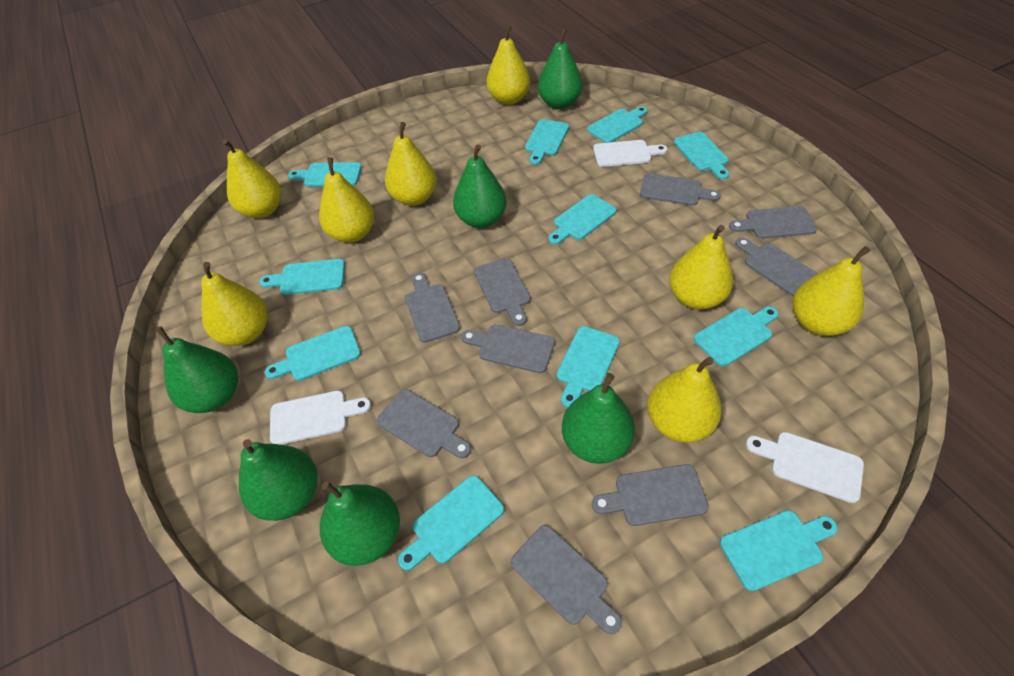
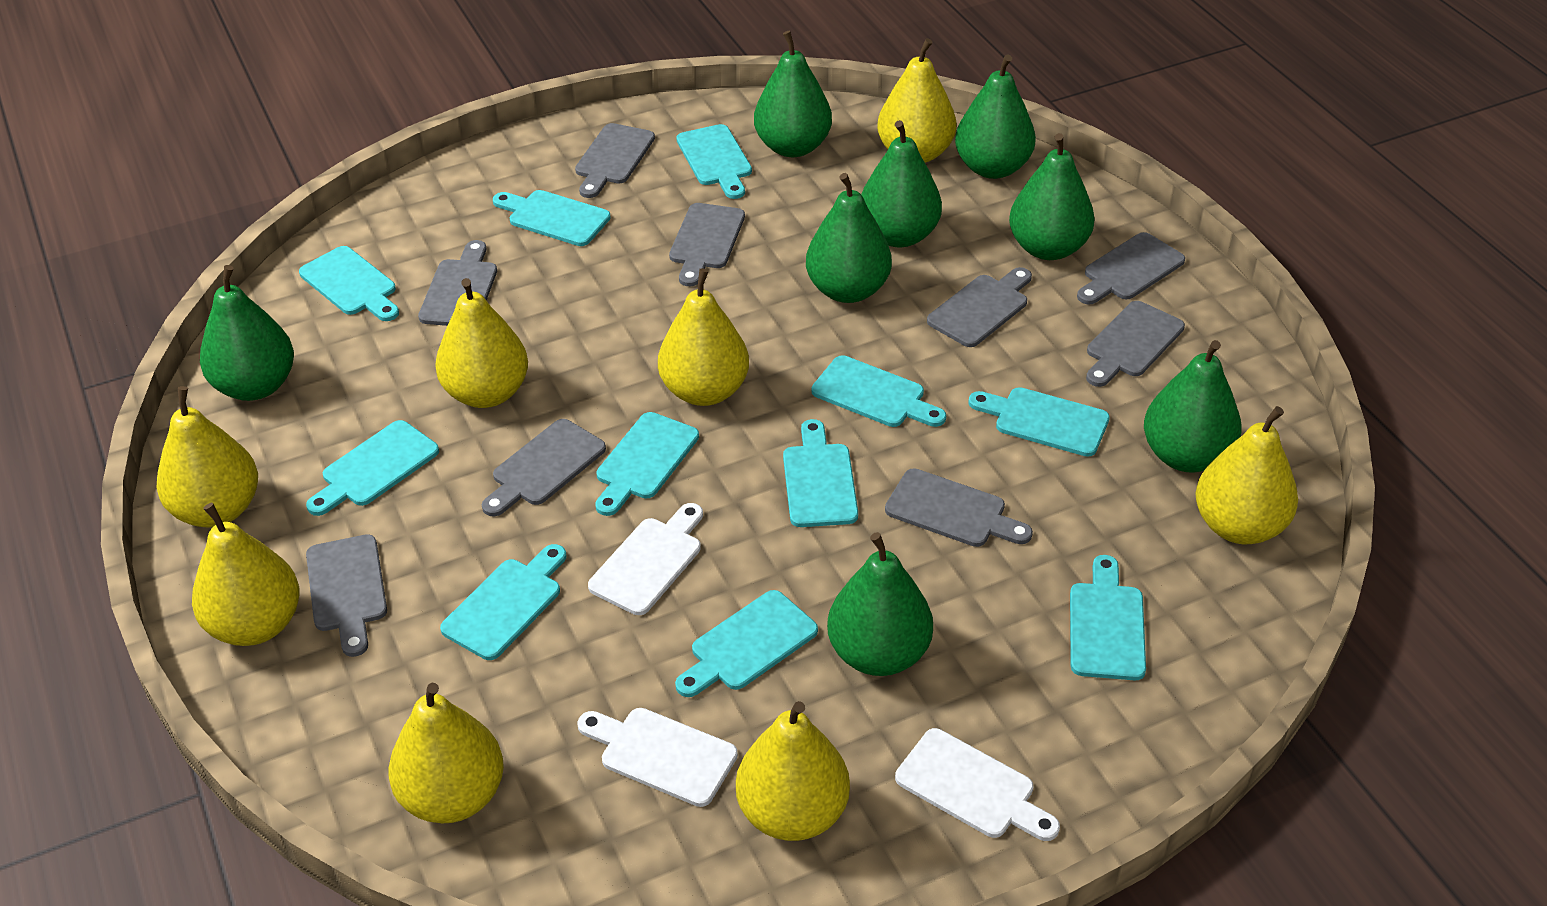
green pear: [155,326,238,413] [239,439,318,521] [320,481,400,566] [453,144,507,228] [538,28,583,109] [562,373,635,464] = 6 -> [200,265,294,401] [754,31,832,157] [806,173,892,303] [827,532,933,676] [861,120,942,248] [955,55,1036,179] [1009,133,1095,260] [1144,340,1242,473] = 8

